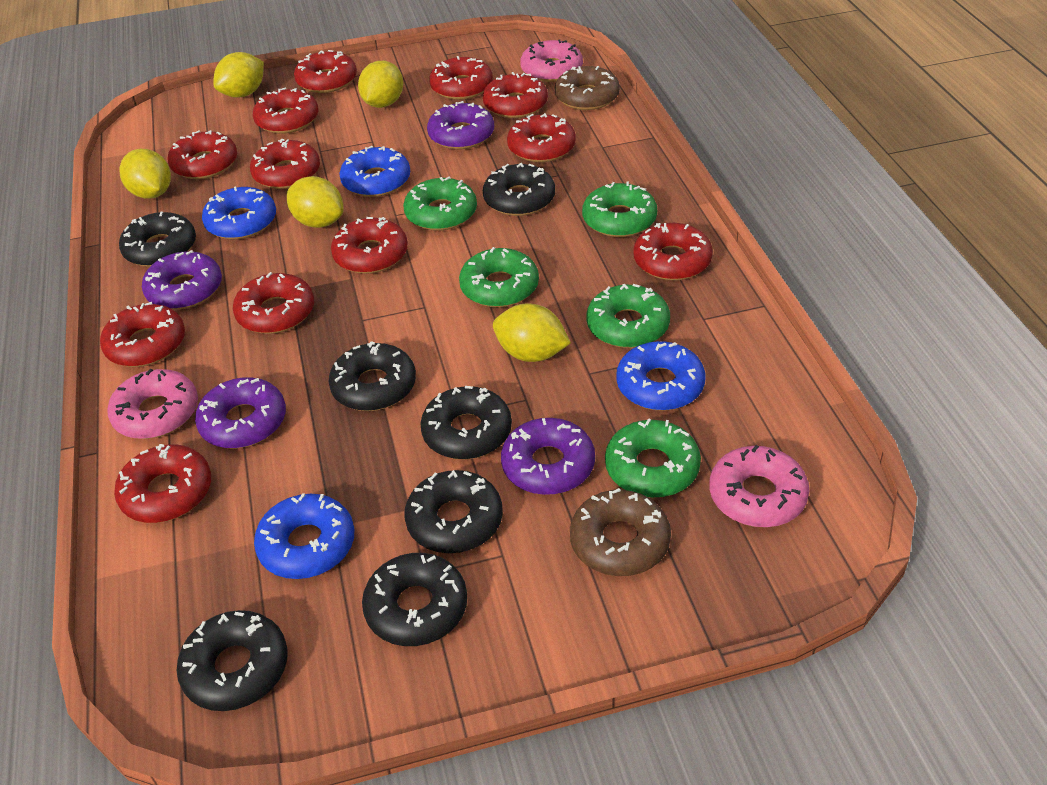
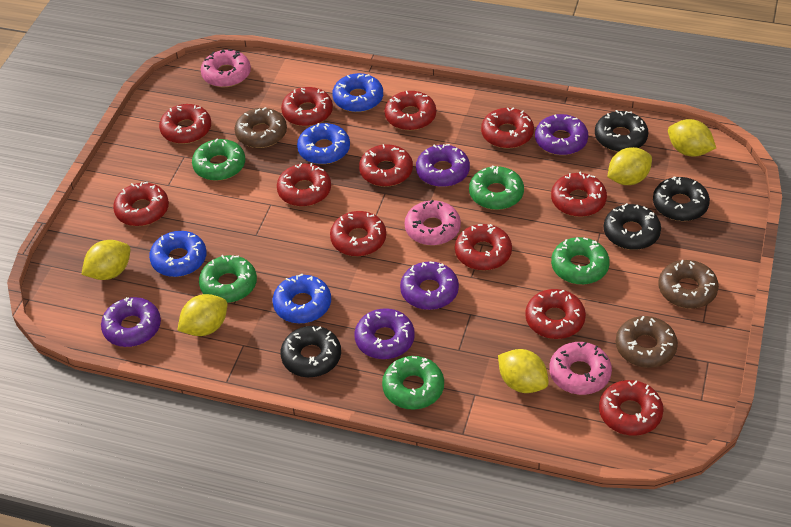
black donut: [119,211,196,267] [177,610,288,711] [329,341,416,411] [362,553,467,646] [404,470,503,553] [420,386,512,459] [483,163,555,216] = 7 -> [281,326,341,377] [595,110,648,152] [604,203,661,250] [653,176,710,221] = 4
brown donut: [555,66,620,110] [570,488,671,576] = 2 -> [234,107,287,148] [616,316,678,368] [658,260,719,309] = 3
purple donut: [142,250,222,310] [195,378,286,448] [427,101,494,149] [501,418,595,495] = 4 -> [101,297,161,347] [355,308,415,359] [400,261,459,310] [416,144,470,187] [535,114,588,155] = 5

